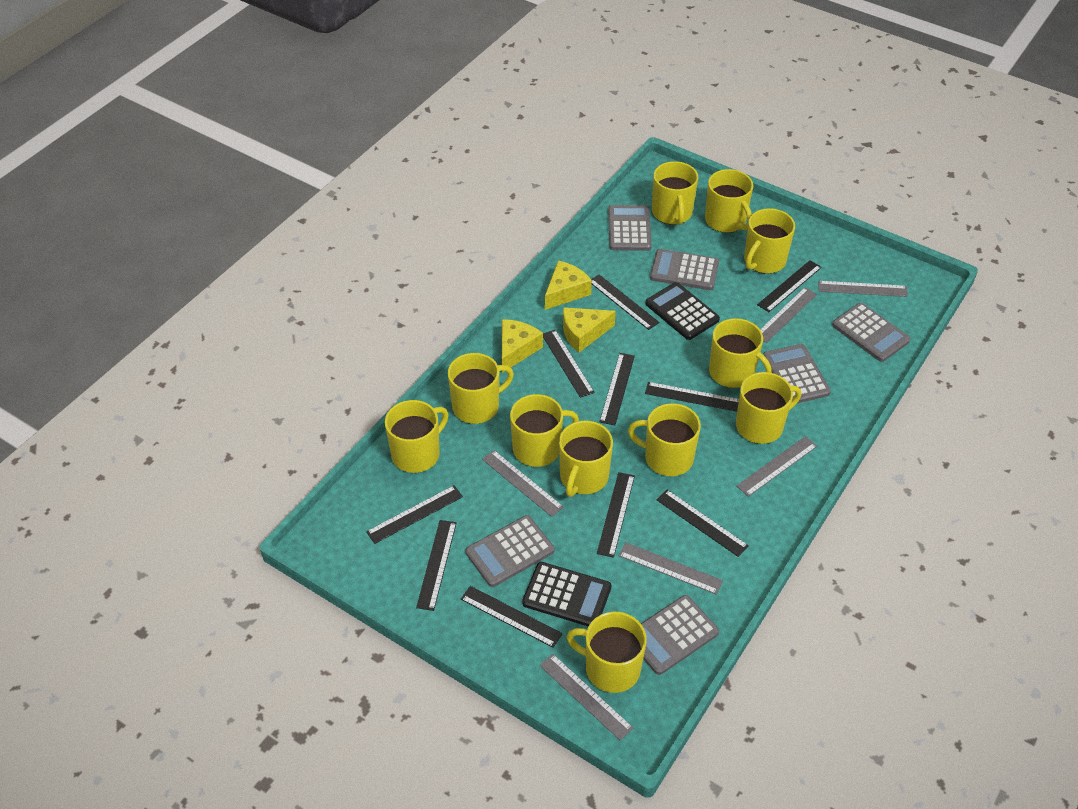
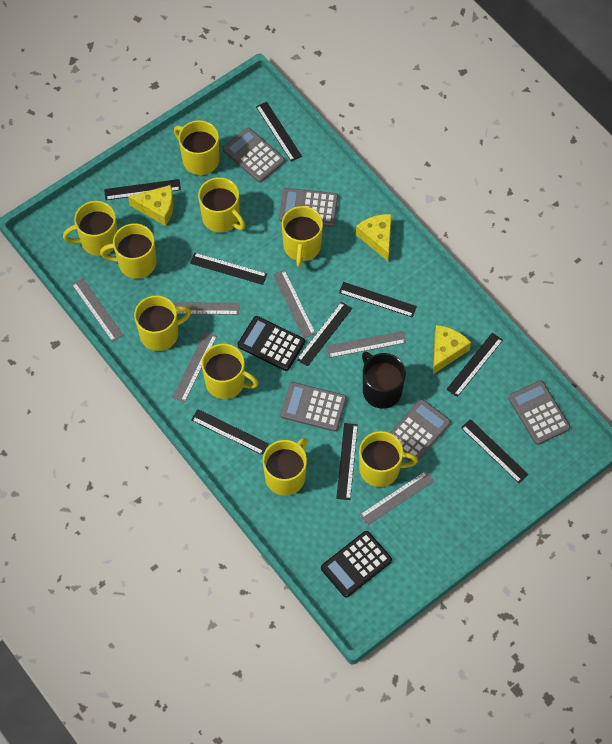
black mug: none = 0 -> [362,352,406,409] = 1
black ruler: [366,485,463,544] [416,520,457,611] [461,586,563,648] [543,330,594,398] [591,274,660,330] [597,472,635,558] [599,353,635,425] [645,382,739,412] [656,490,749,557] [757,260,822,312] = 10 -> [104,179,181,200] [190,253,267,285] [191,409,269,455] [256,102,302,162] [297,302,352,367] [336,423,358,500] [339,282,417,317] [446,333,503,397] [461,419,529,483] = 9
grey calculator: [465,515,554,587] [608,205,652,251] [641,595,719,675] [650,249,719,290] [763,344,831,403] [832,303,910,362] = 6 -> [223,128,285,183] [279,188,338,227] [280,382,347,432] [389,399,451,461] [508,380,570,445] = 5
yellow mug: [385,400,448,473] [448,353,514,424] [510,394,579,467] [559,421,613,497] [566,611,647,693] [628,403,701,476] [652,161,698,225] [705,169,753,233] [709,318,772,388] [736,372,801,444] [744,208,795,274] = 11 -> [63,201,118,256] [100,223,157,279] [134,295,191,351] [174,120,219,175] [198,177,245,232] [201,344,258,399] [263,438,307,496] [282,206,323,267] [359,431,418,487] = 9

